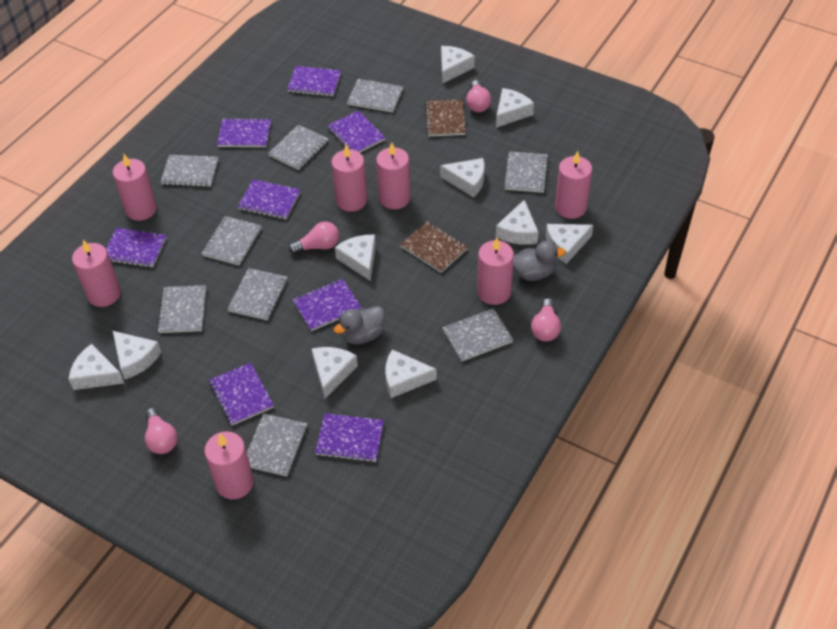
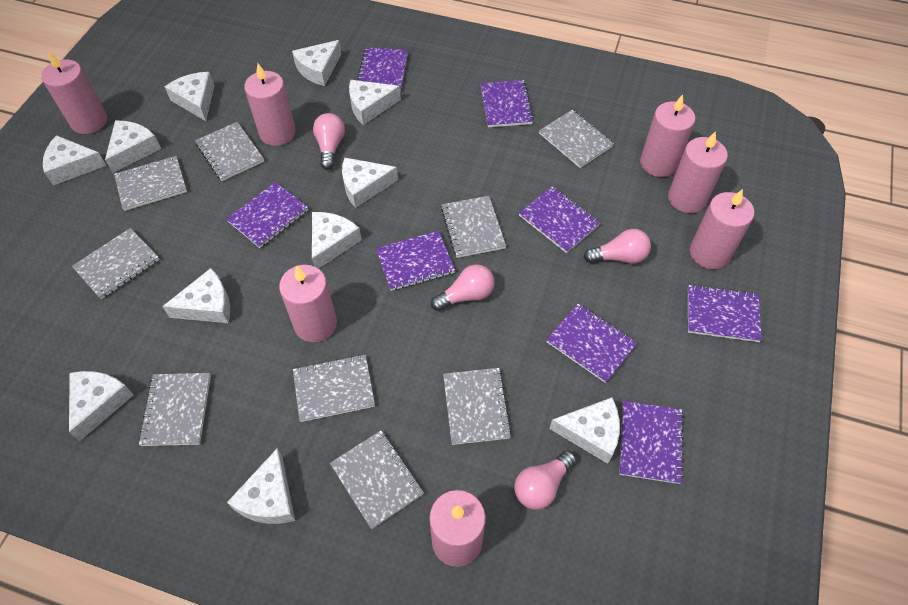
brown notebook: [400,221,468,273] [424,99,466,137] = 2 -> none = 0
grey duck: [333,306,385,344] [513,241,566,281] = 2 -> none = 0
white cheese: [69,344,124,390] [113,331,161,379] [312,347,358,399] [335,235,376,281] [385,349,437,398] [440,158,485,198] [441,46,475,84] [496,88,534,128] [496,200,538,245] [546,224,593,264] = 10 -> [43,135,106,186] [69,371,134,441] [105,121,161,173] [162,268,230,323] [165,72,214,121] [227,448,295,524] [292,40,341,86] [312,212,361,269] [342,158,398,208] [349,80,401,125] [549,397,620,464] = 11

